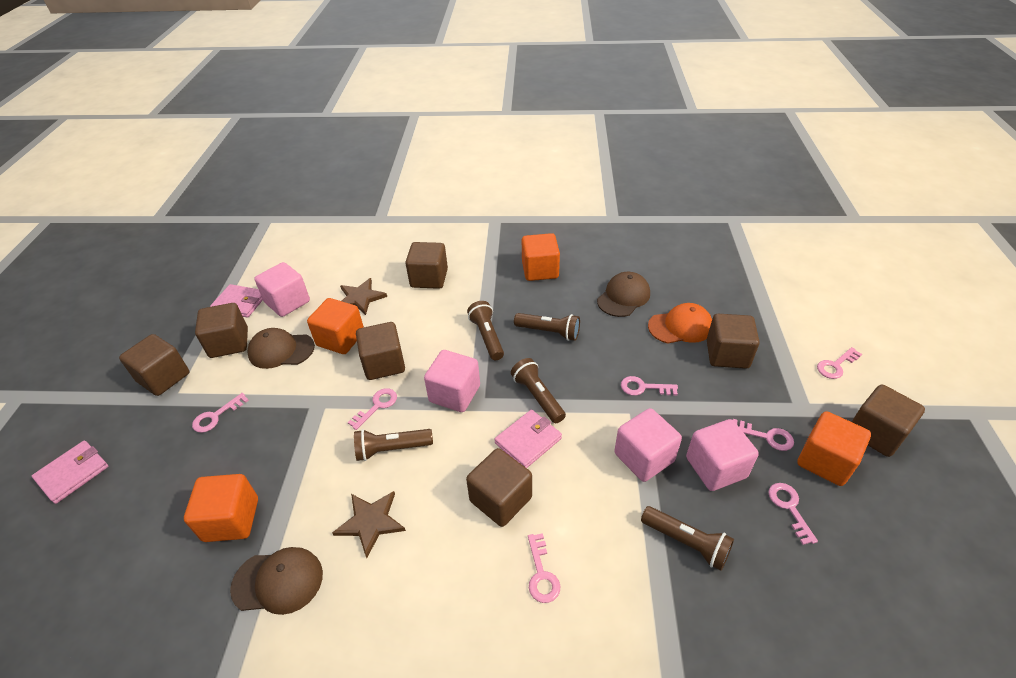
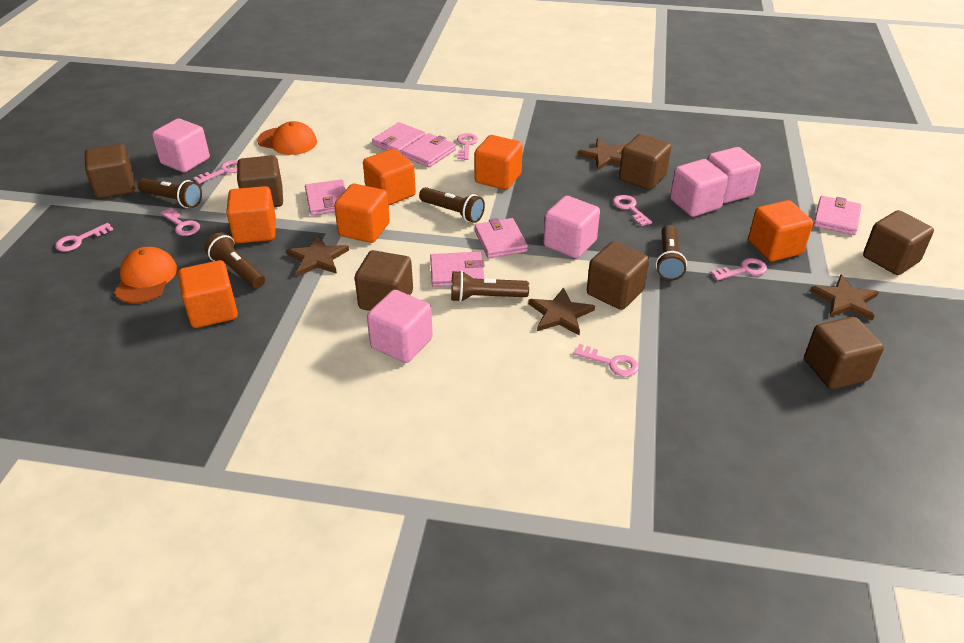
brown cap: [230,547,323,615] [247,328,315,369] [597,272,650,317] = 3 -> none = 0
brown star: [332,491,406,558] [340,278,387,315] = 2 -> [286,235,349,276] [528,287,595,335] [578,138,627,170] [810,274,879,321] = 4
orange cap: [648,303,712,343] = 1 -> [114,247,177,303] [257,121,317,155] = 2
orange cube: [184,474,258,542] [307,298,364,354] [522,233,560,281] [797,411,871,486] = 4 -> [178,260,238,328] [226,186,276,243] [334,184,390,243] [363,149,416,206] [474,135,523,190] [748,200,813,261] = 6
pink cube: [254,262,310,317] [424,350,480,412] [614,408,682,482] [686,419,759,491] = 4 -> [152,118,210,173] [367,290,433,363] [543,196,600,259] [670,159,728,217] [707,147,761,203] = 5
pink wallet: [32,440,108,504] [210,284,263,318] [494,410,562,468] = 3 -> [305,179,346,216] [372,122,426,154] [401,133,456,167] [430,252,485,287] [474,218,528,258] [813,196,862,235] = 6

